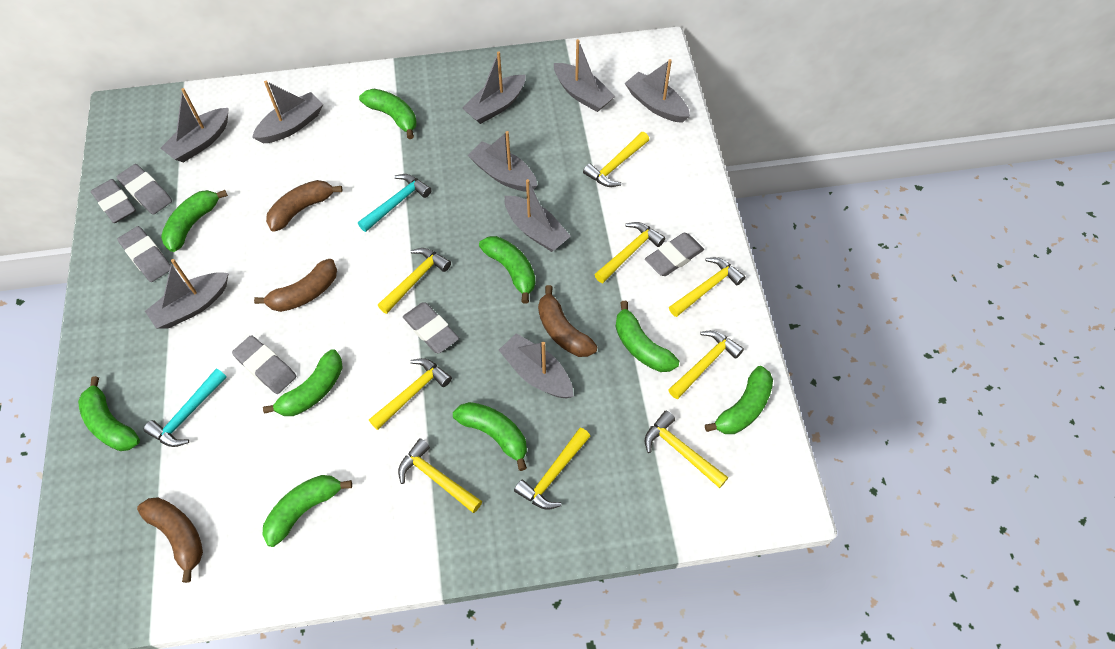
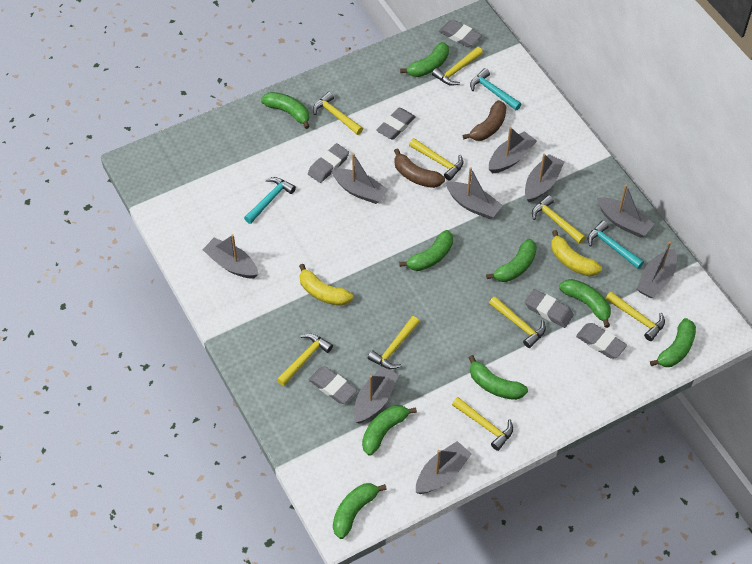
brown banana: [137,497,203,583] [254,259,337,312] [266,180,342,232] [538,285,598,357] = 4 -> [394,148,445,188] [462,100,507,141] = 2
turquoise hammer: [144,369,227,447] [358,174,432,232] = 2 -> [244,177,296,224] [470,68,521,110] [588,221,644,269] = 3
yellow banana: none = 0 -> [299,264,353,306] [551,230,602,276] = 2

